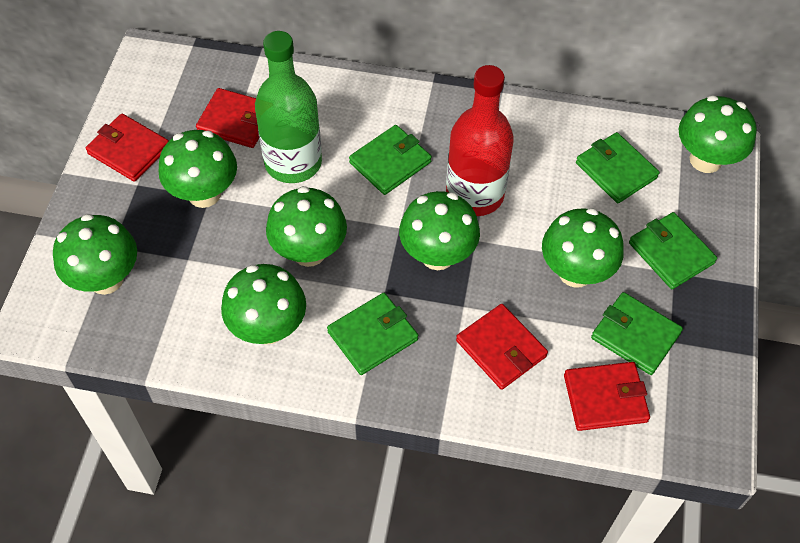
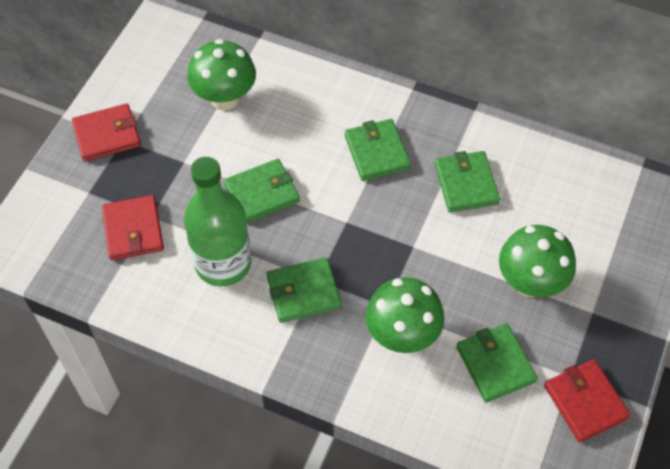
green mushroom: [53,214,137,295] [159,130,237,208] [221,264,306,345] [266,186,347,267] [399,191,480,270] [542,208,624,288] [679,95,756,173] = 7 -> [187,39,256,110] [366,277,444,353] [499,225,576,297] = 3
red bottle: [446,65,514,216] = 1 -> none = 0
red wallet: [86,114,169,182] [196,88,259,148] [456,304,548,390] [564,362,650,431] = 4 -> [72,103,141,162] [102,195,164,261] [544,359,631,442] = 3

